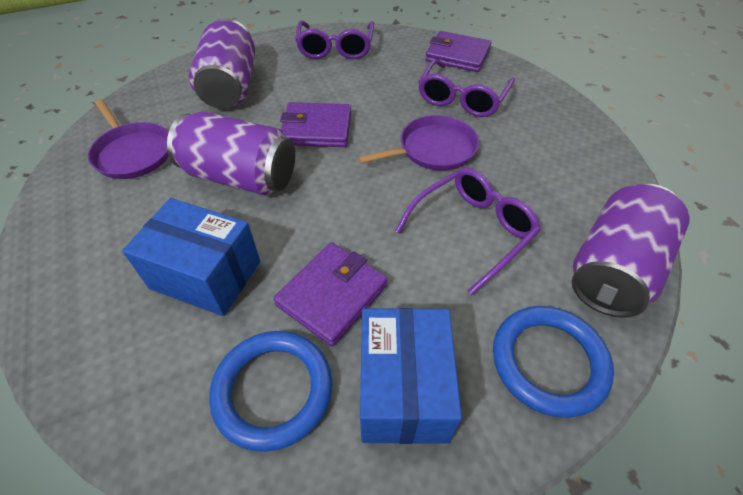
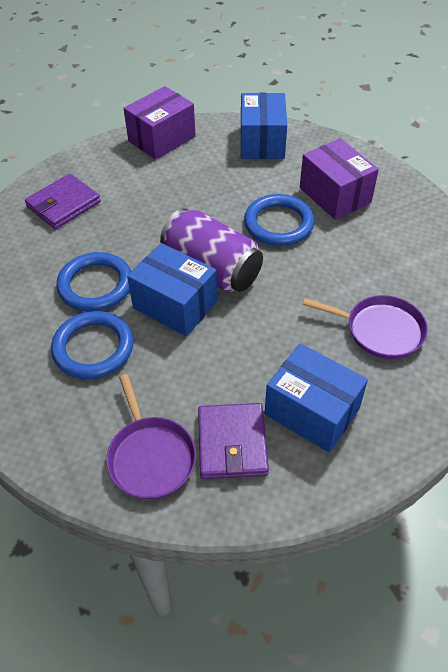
blue box: [122,198,260,316] [360,308,462,444] = 2 -> [127,243,217,336] [241,93,287,159] [265,343,368,453] = 3
blue ring: [209,331,332,452] [493,306,614,418] = 2 -> [51,311,134,379] [56,252,132,311] [244,194,315,246] = 3
purple box: none = 0 -> [124,86,196,160] [300,138,379,220] = 2
purple can: [167,111,295,196] [189,18,255,108] [572,183,690,318] = 3 -> [160,208,263,293] = 1
purple glasses: [295,20,374,59] [395,168,541,295] [418,59,515,117] = 3 -> none = 0
purple wallet: [273,242,388,346] [280,102,351,147] [425,31,491,72] = 3 -> [25,174,101,229] [198,403,269,479] = 2

